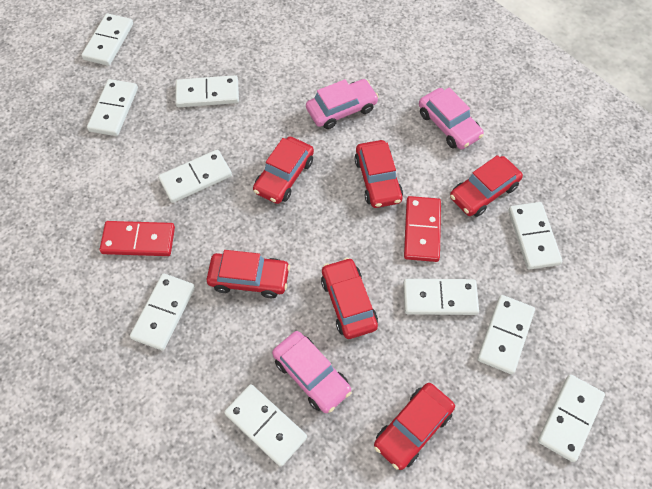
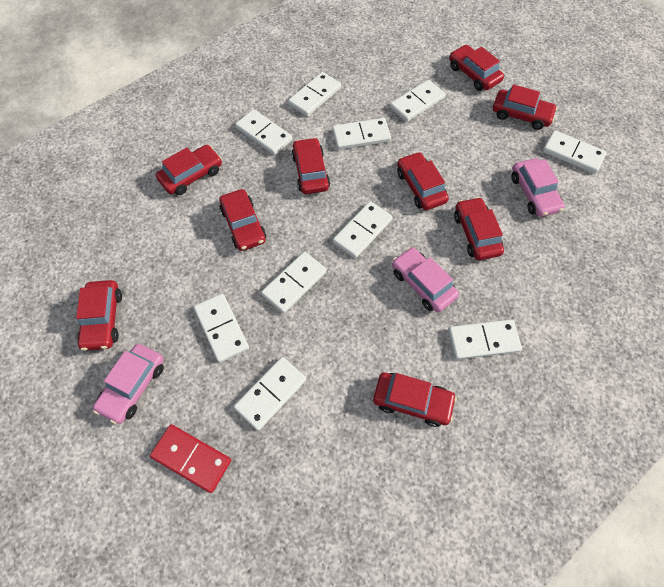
red car: [207,250,290,298] [253,137,314,204] [321,258,378,339] [354,140,403,208] [374,383,455,470] [450,155,523,217] = 6 -> [76,280,122,351] [156,145,222,195] [219,189,266,251] [292,137,330,194] [373,373,457,427] [397,152,449,210] [449,45,504,91] [454,197,504,260] [493,84,557,130] = 9
red domino: [100,221,175,256] [404,196,441,262] = 2 -> [150,424,231,493] = 1

